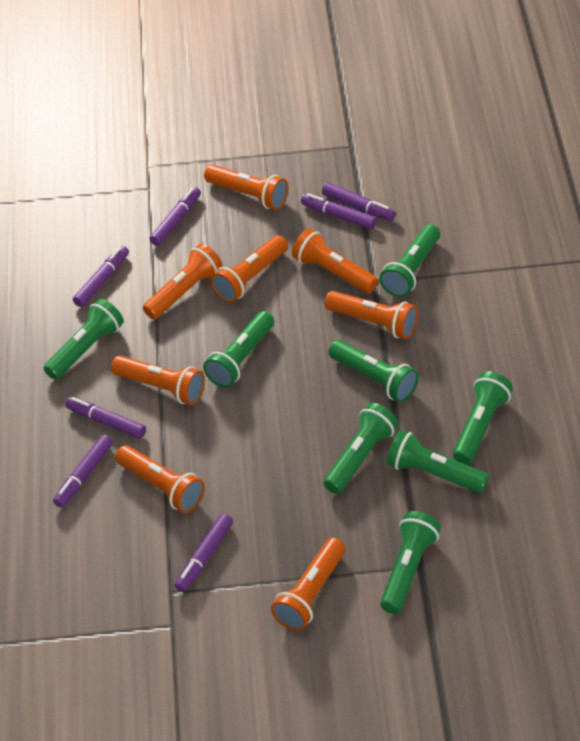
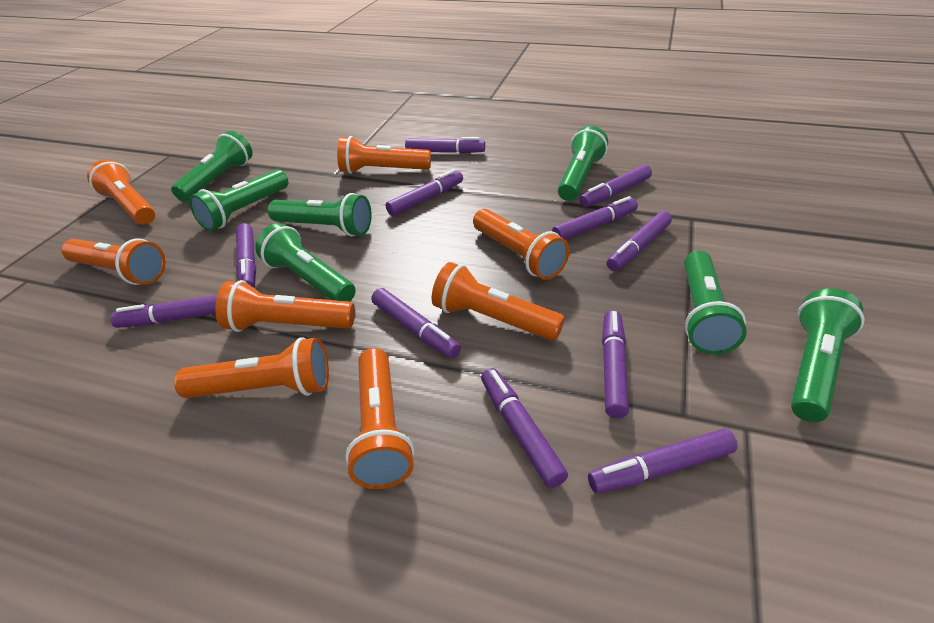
green flashlight: [44,299,124,380] [203,311,274,388] [324,403,398,494] [328,340,418,402] [379,224,440,297] [380,511,441,614] [386,430,489,493] [453,371,513,464] = 8 -> [171,131,253,202] [189,169,288,231] [255,223,356,302] [268,193,372,236] [558,126,608,201] [684,251,747,355] [791,288,864,422] = 7
purple marker: [53,434,113,507] [65,397,146,439] [73,246,129,307] [149,187,201,246] [175,514,233,592] [301,193,377,229] [322,182,395,221] = 7 -> [110,295,217,328] [236,223,256,288] [372,288,461,359] [386,169,463,216] [405,137,485,153] [481,368,568,488] [552,196,638,240] [579,165,652,207] [588,429,738,494] [602,310,629,418] [607,211,672,271] = 11

